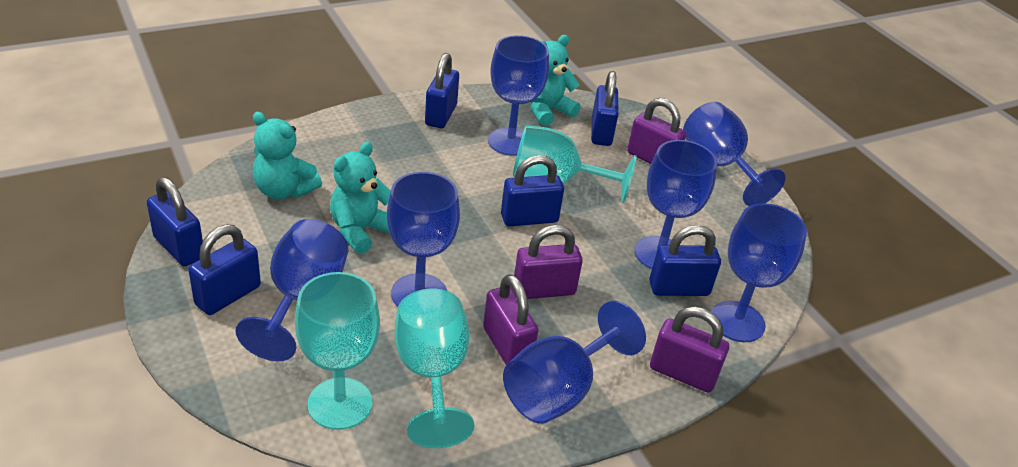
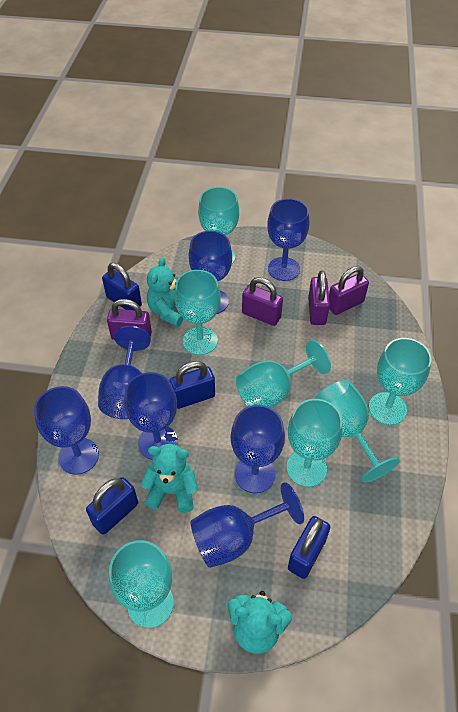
blue padlock: [147,177,203,267] [188,224,261,315] [425,53,459,128] [501,155,564,226] [591,71,619,146] [649,225,721,296] = 6 -> [86,477,138,535] [102,263,142,310] [169,361,215,409] [288,516,330,579] = 4
turquoise goblet: [295,272,380,430] [395,288,474,448] [513,125,637,203] = 3 -> [109,540,174,628] [174,270,221,355] [198,187,239,264] [236,340,331,408] [286,399,343,487] [315,380,400,482] [369,338,431,425] = 7

